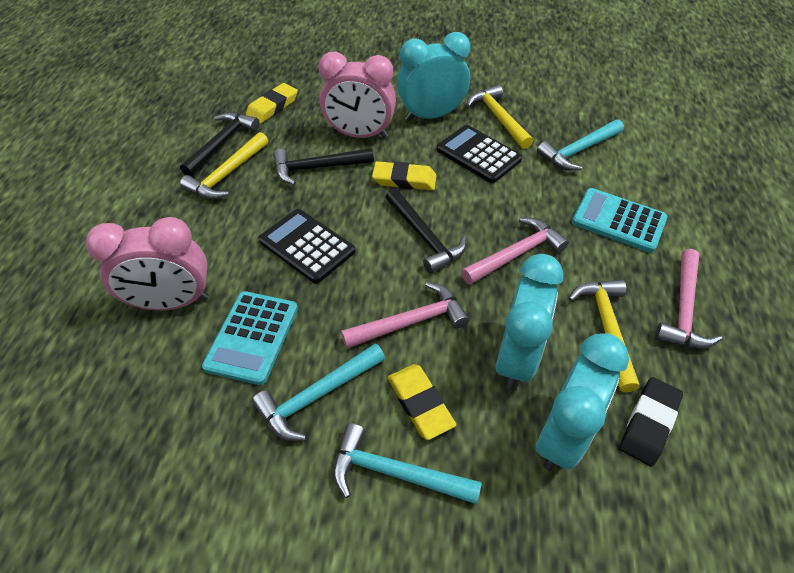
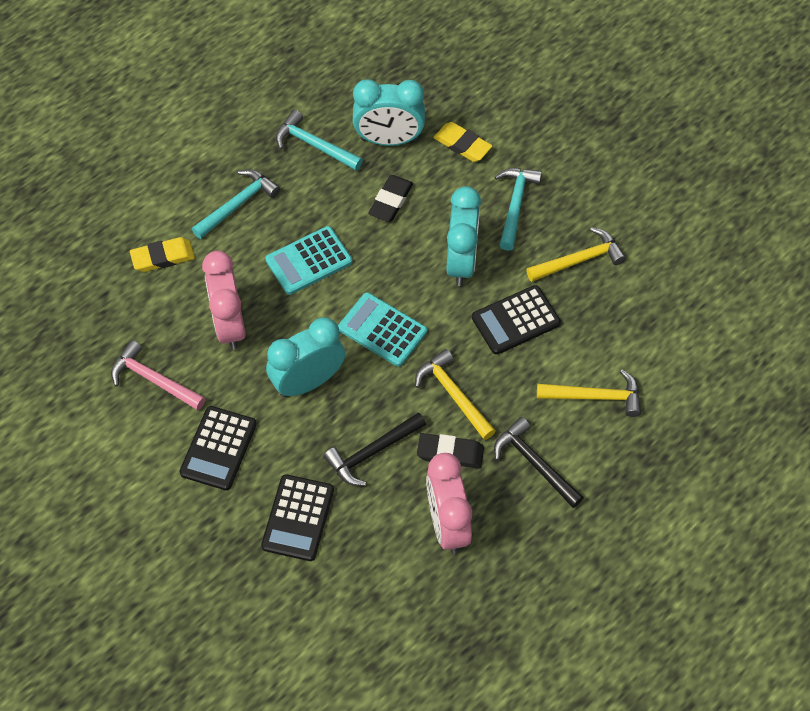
black calculator: [258,209,355,284] [436,125,522,183] = 2 -> [179,406,257,491] [261,474,334,561] [472,285,561,355] = 3
black eraser: [619,377,683,467] = 1 -> [368,175,413,222] [417,433,484,469] = 2
black hammer: [180,112,259,176] [273,148,374,185] [385,188,467,274] = 3 -> [324,412,426,486] [494,417,584,508] = 2
pink hammer: [341,282,469,349] [461,218,569,285] [655,249,722,349] = 3 -> [111,340,206,410] = 1
yellow eraser: [246,83,298,124] [372,161,437,190] [388,364,456,440] = 3 -> [130,237,195,272] [433,122,492,162] = 2

